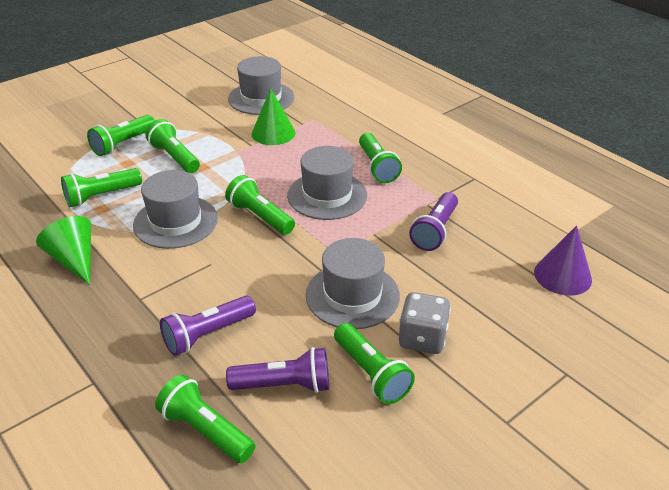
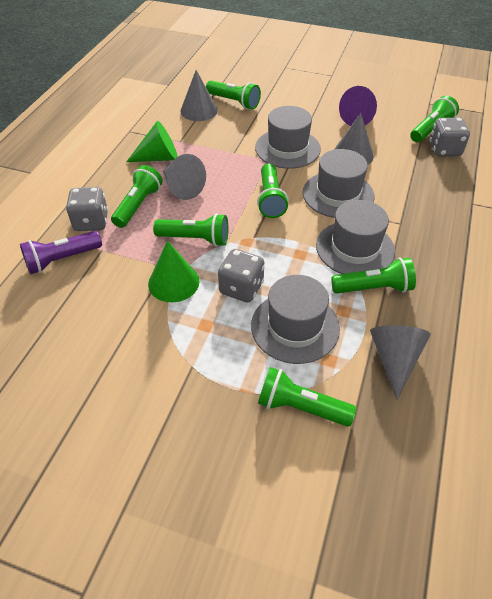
grey cone: none = 0 -> [163,154,206,200] [180,70,218,121] [334,113,374,164] [370,325,431,400] = 4
grey dice: [399,292,451,354] = 1 -> [66,187,108,231] [218,249,265,302] [430,118,470,156] = 3
purple flashlight: [160,296,256,356] [226,347,329,393] [409,192,458,251] = 3 -> [20,231,102,274] = 1

